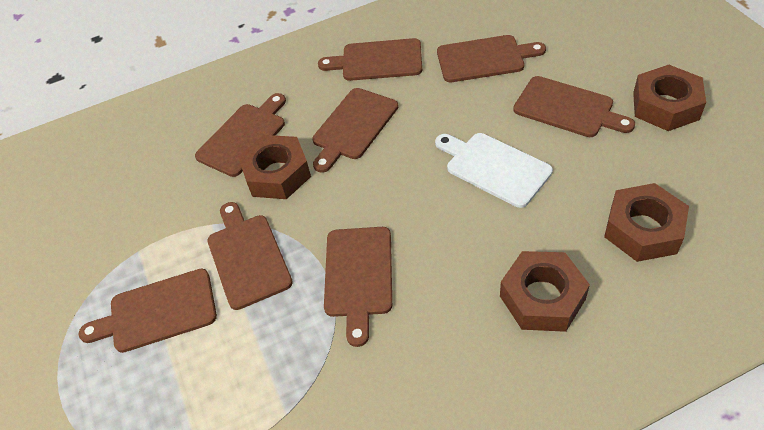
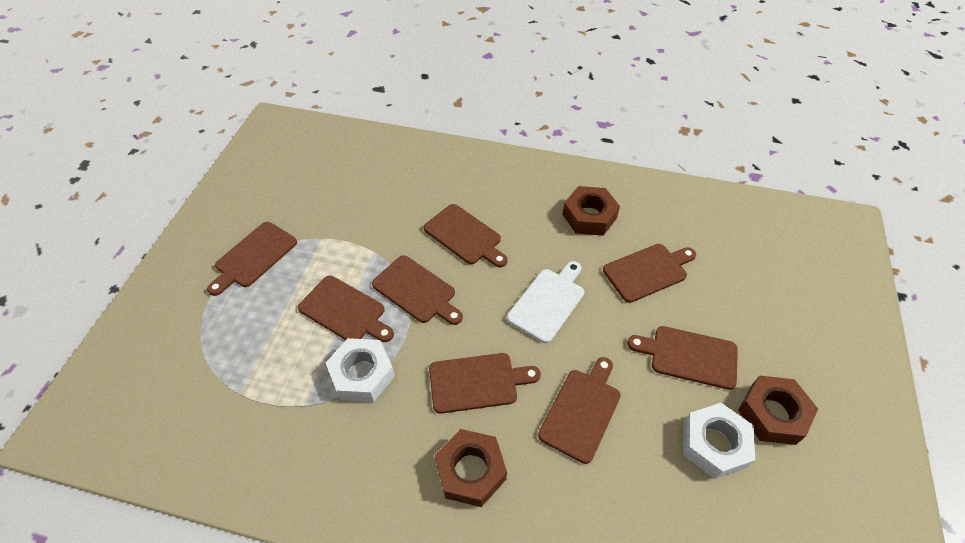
brown nut: [238,135,311,199] [500,251,590,332] [604,183,689,262] [633,65,706,131] = 4 -> [435,429,507,507] [562,186,620,236] [738,375,818,445] = 3
white nut: none = 0 -> [326,338,395,402] [683,403,756,479] = 2

